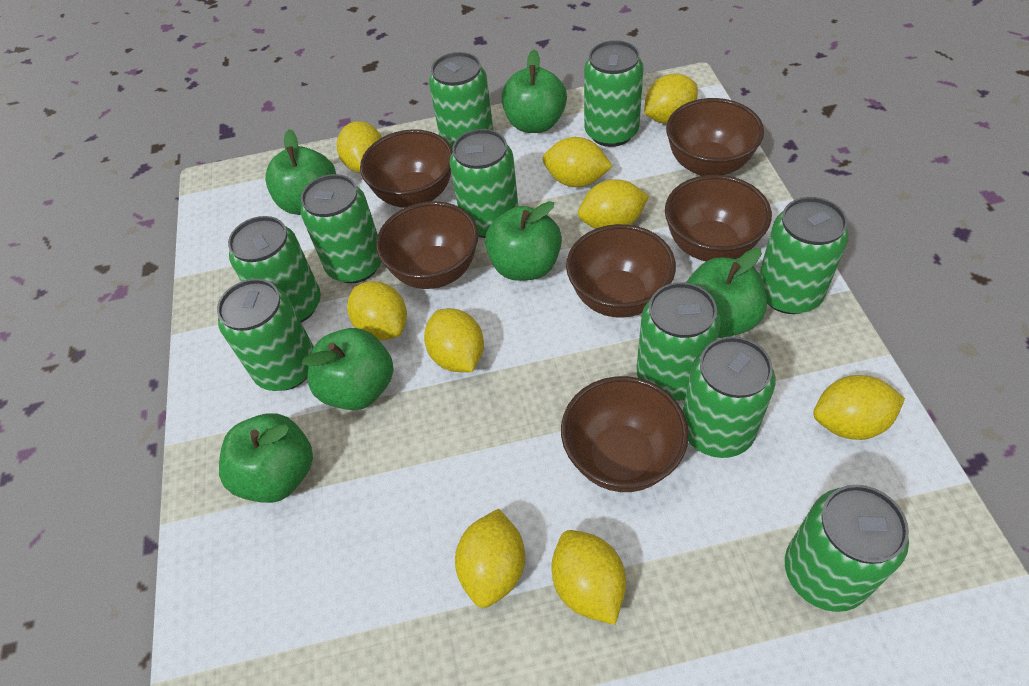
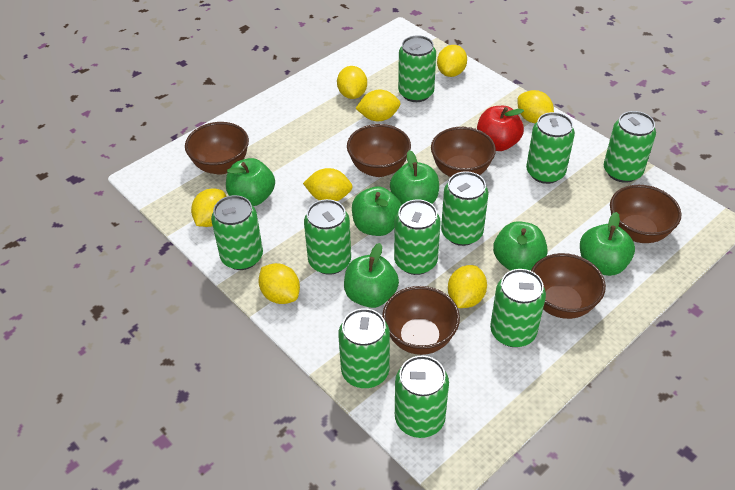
red apple: none = 0 -> [477,106,524,151] = 1
yellow lemon: [337,121,382,173] [347,281,407,340] [424,308,484,372] [455,509,525,608] [542,137,613,187] [552,530,626,625] [578,179,649,229] [644,74,698,124] [813,375,905,440] = 9 -> [191,188,227,227] [258,263,300,304] [303,168,353,201] [337,66,367,99] [356,90,401,121] [437,45,467,77] [448,265,487,308] [517,90,554,123] = 8

